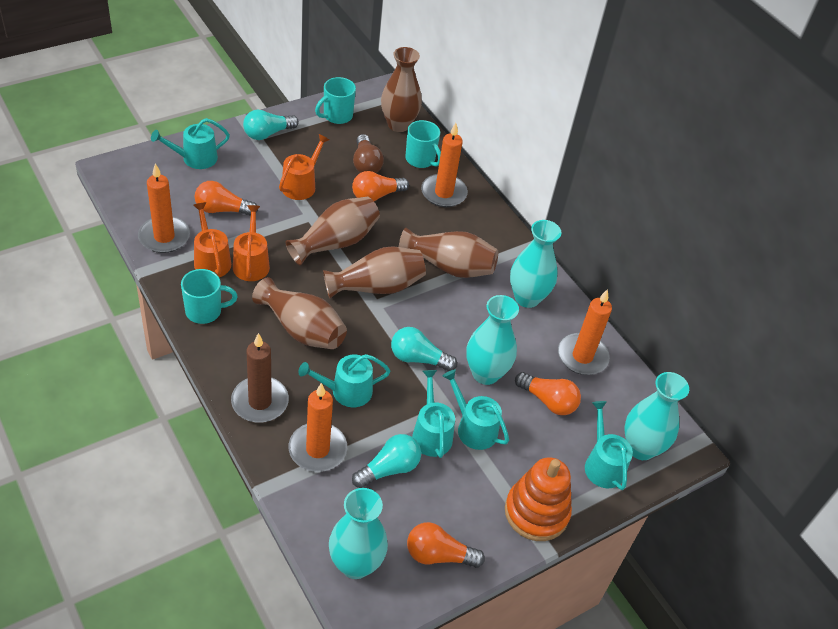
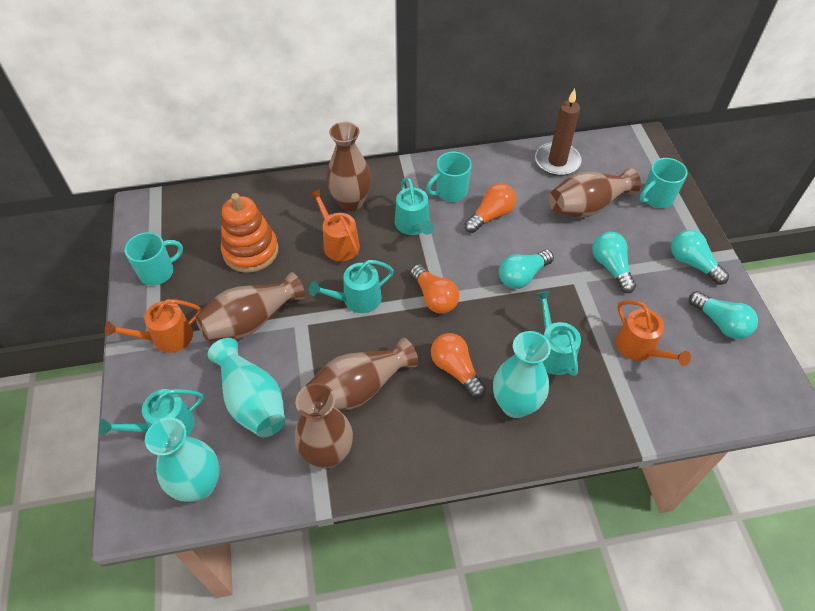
brown light bulb: [353,134,384,173] = 1 -> none = 0
orange candle: [138,163,190,253] [289,383,347,472] [421,123,468,207] [558,289,612,375] = 4 -> none = 0
orange light bulb: [195,181,258,216] [352,171,409,201] [407,522,485,568] [515,372,581,415] = 4 -> [410,264,459,313] [431,333,486,398] [465,183,516,233] = 3
turquoise light bulb: [243,110,299,140] [352,434,421,488] [391,327,457,371] = 3 -> [499,250,554,289] [592,232,636,293] [671,230,729,285] [689,291,758,339] = 4
turquoise vase: [329,488,388,579] [466,295,519,385] [510,220,561,308] [625,372,689,460] = 4 -> [145,417,220,502] [207,338,285,437] [493,331,551,418] = 3
turquoise watering can: [151,118,230,169] [298,354,390,407] [412,370,455,458] [442,369,509,450] [585,401,633,490] = 5 -> [99,389,204,436] [309,260,394,313] [395,178,434,235] [535,290,581,376] = 4

